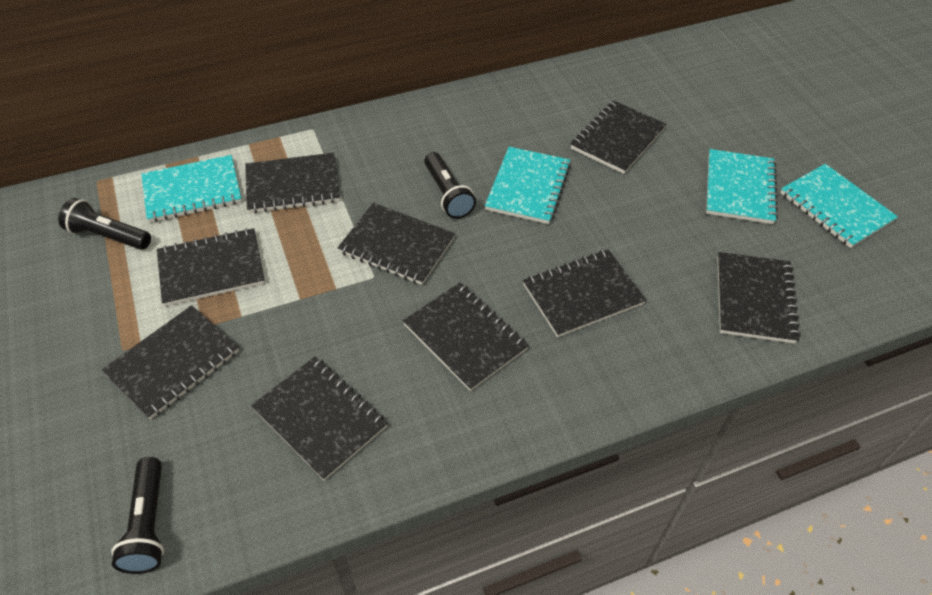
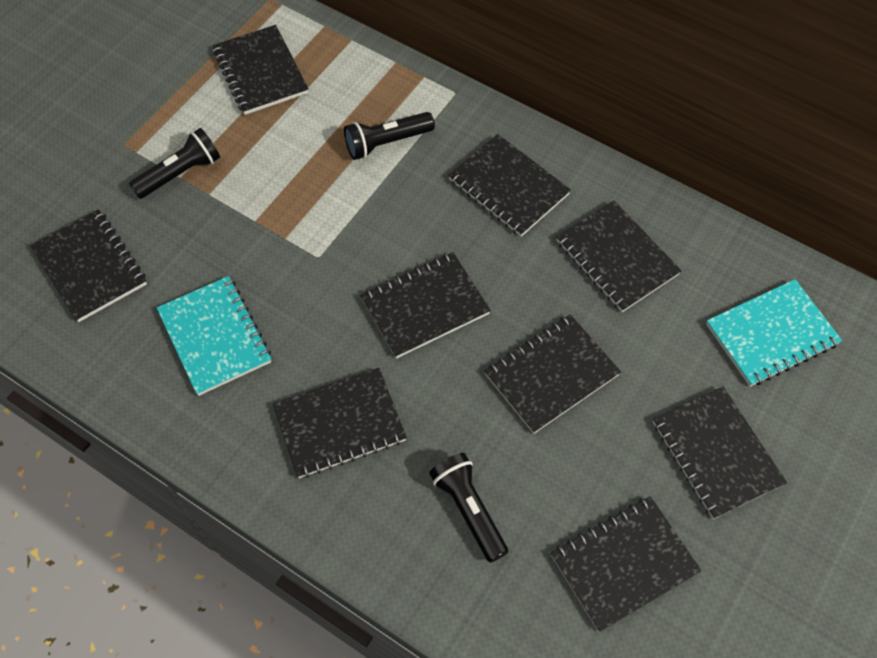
turquoise notebook: [141,155,242,223] [485,147,571,224] [706,149,778,224] [780,164,898,248] = 4 -> [157,276,271,396] [706,279,842,387] = 2

